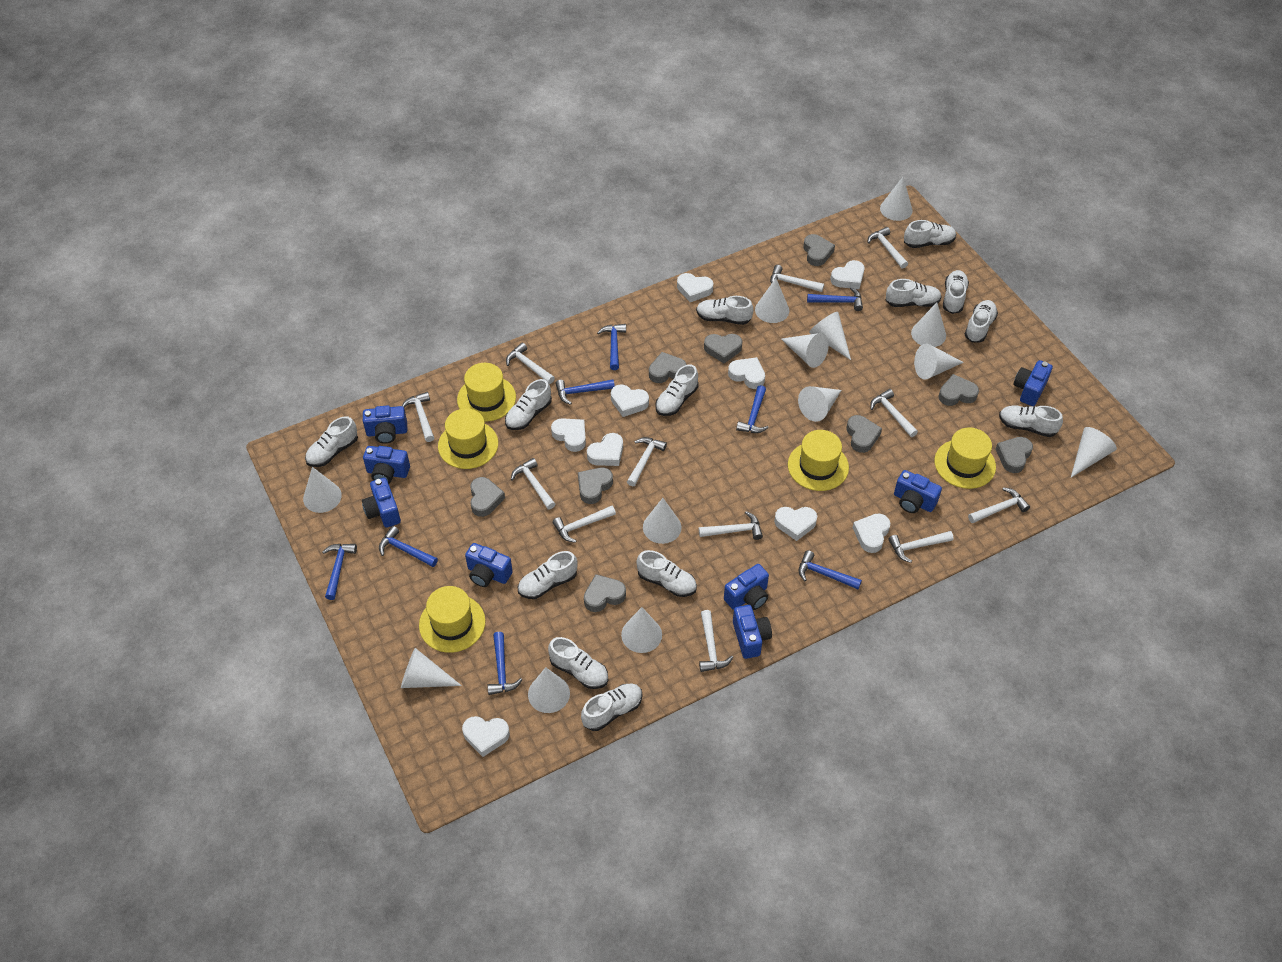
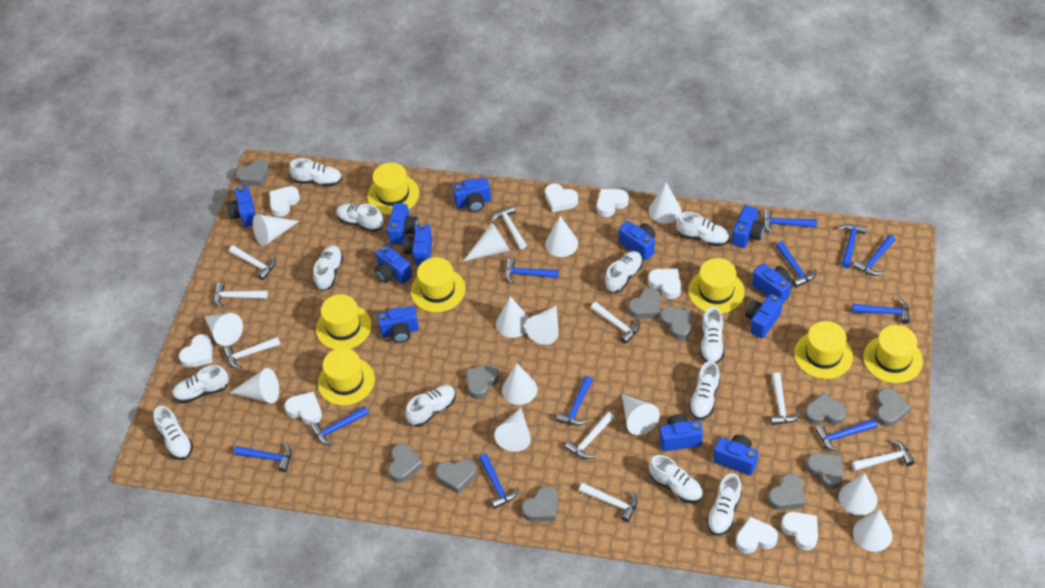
blue camera: [362,478,401,528] [363,405,407,444] [363,446,410,484] [465,543,513,587] [724,564,769,610] [733,605,772,659] [894,470,942,513] [1013,360,1053,406] = 8 -> [226,186,256,227] [375,245,412,284] [377,306,419,343] [387,203,418,245] [403,224,432,266] [453,178,491,212] [619,221,655,261] [660,414,703,451] [713,435,758,475] [732,205,765,248] [745,294,783,338] [752,264,791,303] = 12
blue hammer: [322,544,357,600] [379,526,438,567] [487,632,523,695] [555,379,615,405] [597,324,626,370] [736,385,769,433] [799,550,862,589] [807,287,863,311] = 8 -> [234,442,292,472] [310,406,369,445] [479,454,519,509] [505,259,559,284] [556,376,593,426] [763,209,817,234] [776,241,816,288] [816,419,877,452] [837,224,867,268] [852,297,910,324] [853,235,896,276] = 11
grey heart: [470,477,505,517] [578,468,613,504] [584,574,626,612] [649,352,687,383] [704,334,743,363] [803,234,835,266] [847,415,882,453] [939,374,979,406] [996,437,1033,473] = 9 -> [236,159,270,186] [388,443,423,483] [436,459,477,494] [466,364,499,399] [522,486,558,522] [628,288,661,319] [660,307,693,340] [768,473,804,511] [805,393,846,425] [806,453,843,489] [876,388,910,427] = 11
white hammer: [402,392,434,442] [506,342,555,384] [511,458,555,509] [552,506,616,543] [627,437,667,487] [699,511,763,540] [699,610,733,672] [770,265,824,292] [867,227,908,269] [870,389,918,437] [888,531,954,563] [968,487,1030,523] = 12 -> [214,283,268,308] [223,336,281,369] [229,245,276,280] [491,205,527,249] [565,412,614,459] [579,483,637,522] [591,302,640,344] [770,372,801,425] [852,439,915,471] = 9
white heart: [462,716,510,757] [551,418,586,452] [587,433,623,466] [611,384,649,417] [677,273,713,302] [728,357,765,389] [774,507,817,541] [830,260,865,289] [853,513,890,553] = 9 -> [179,334,213,368] [269,186,300,217] [285,391,322,425] [545,183,578,212] [597,189,629,217] [648,269,681,299] [736,517,778,554] [781,512,818,550] = 8
white shoe: [305,416,358,467] [505,379,552,430] [518,551,578,599] [548,637,608,689] [581,683,643,731] [636,550,697,597] [655,364,698,416] [696,296,753,325] [886,279,942,307] [904,220,956,248] [943,270,969,314] [964,300,998,343] [999,406,1063,437] = 13 -> [153,406,193,460] [172,365,229,403] [289,158,342,187] [313,245,343,291] [336,203,384,232] [405,385,456,427] [604,251,643,293] [649,455,703,503] [676,212,729,246] [689,361,720,420] [700,307,724,363] [706,473,742,536] = 12
yellow hat: [419,586,485,653] [438,408,498,469] [457,363,516,422] [788,430,849,491] [934,427,996,489] = 5 -> [316,294,371,350] [318,348,375,405] [367,163,419,215] [411,257,465,312] [688,258,745,314] [794,321,853,379] [863,325,923,383] = 7

